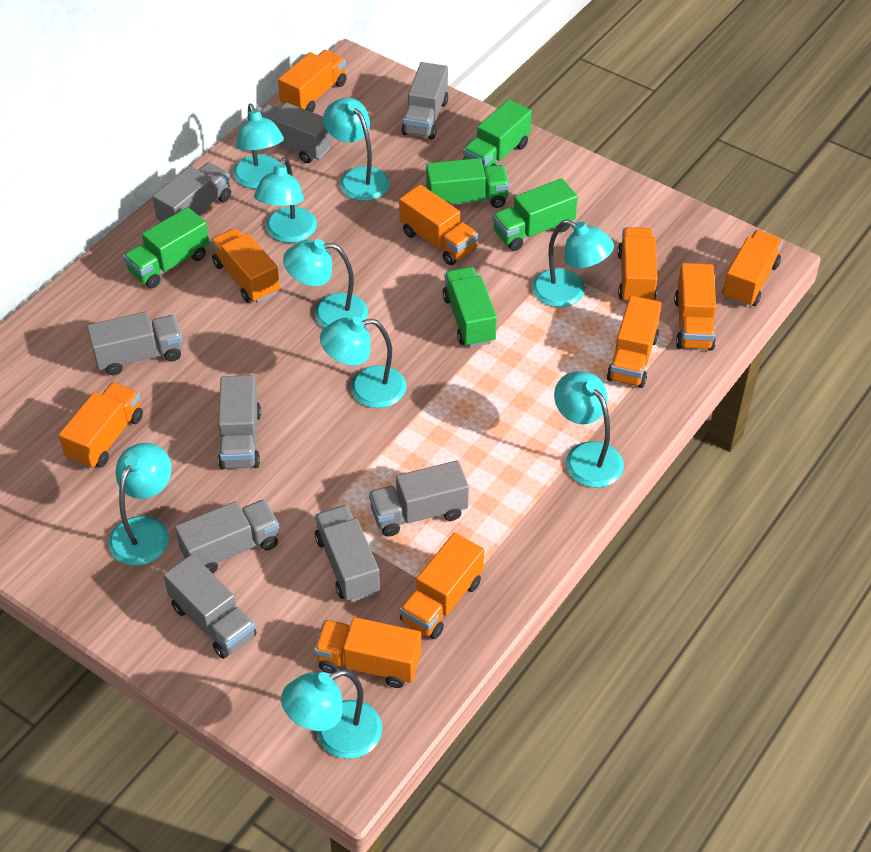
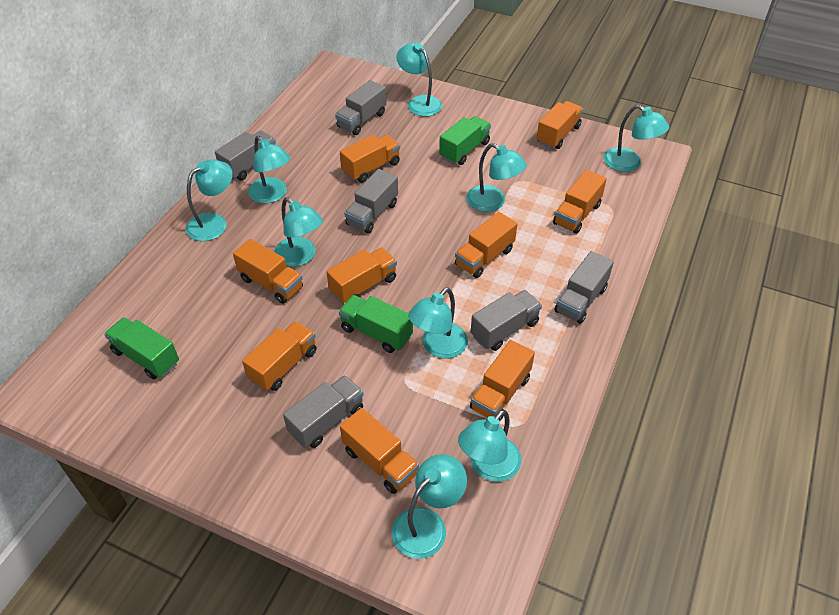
green truck: [123,207,209,288] [426,158,509,208] [443,267,497,348] [463,99,532,169] [492,178,578,251] = 5 -> [104,317,179,379] [339,295,413,353] [439,116,491,165] = 3
grey truck: [87,312,182,375] [152,162,231,222] [163,554,257,659] [175,499,279,573] [218,375,261,469] [260,103,332,163] [315,505,380,602] [369,460,469,537] [401,62,448,139] = 9 -> [215,130,276,181] [283,375,364,448] [335,80,387,135] [344,169,398,234] [471,290,542,351] [554,251,614,324] = 6
orange truck: [59,382,143,470] [210,228,280,303] [278,50,347,112] [314,617,421,688] [399,185,478,265] [400,533,484,639] [607,296,662,388] [617,227,657,303] [674,263,716,351] [723,230,783,307] = 10 -> [233,239,303,304] [242,321,317,391] [326,248,397,304] [340,134,400,183] [340,408,419,494] [455,212,517,278] [470,340,535,421] [536,101,583,149] [553,170,607,234] = 9

